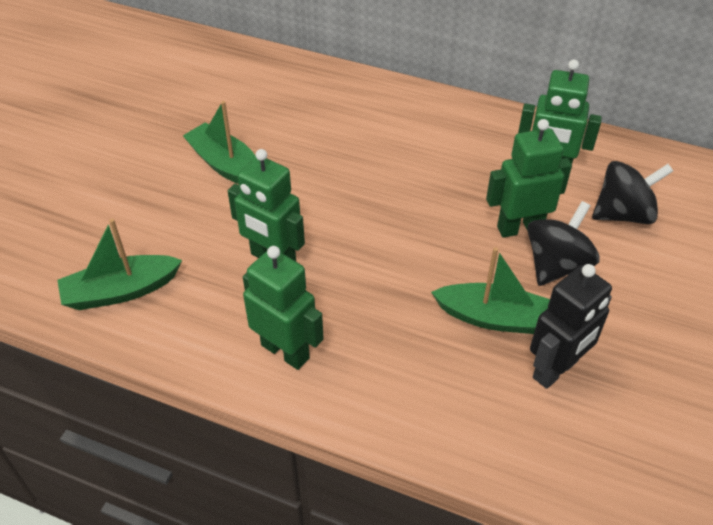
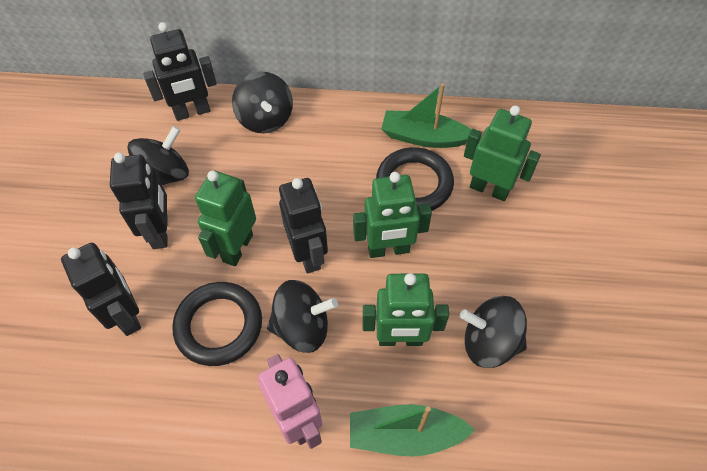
black ring: none = 0 -> [172,282,262,366] [376,147,454,211] = 2
black robot: [530,264,612,389] = 1 -> [61,243,141,336] [110,153,168,249] [143,22,217,121] [279,178,328,273] = 4
black spinning top: [527,201,600,286] [592,161,673,224] = 2 -> [127,126,189,185] [232,72,293,133] [267,280,338,353] [460,296,527,368] = 4
green boat: [57,219,182,310] [183,101,255,184] [431,247,550,334] = 3 -> [350,404,475,457] [381,83,471,148] = 2
pink robot: none = 0 -> [258,354,322,449] = 1

